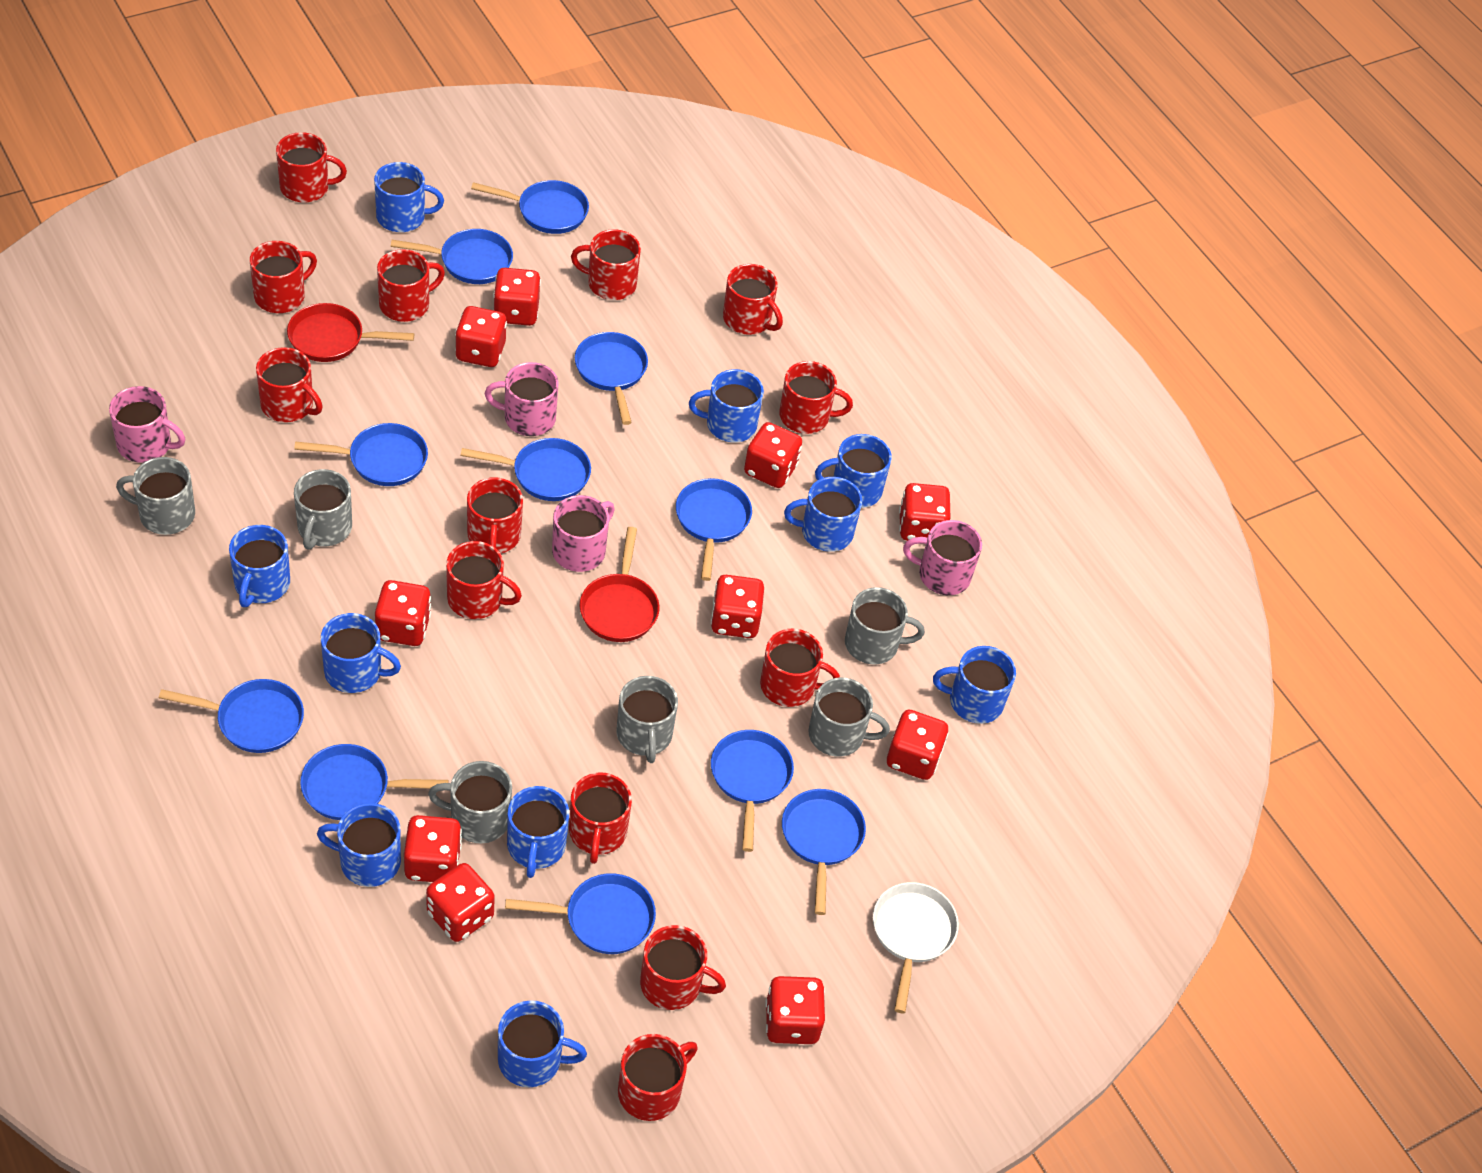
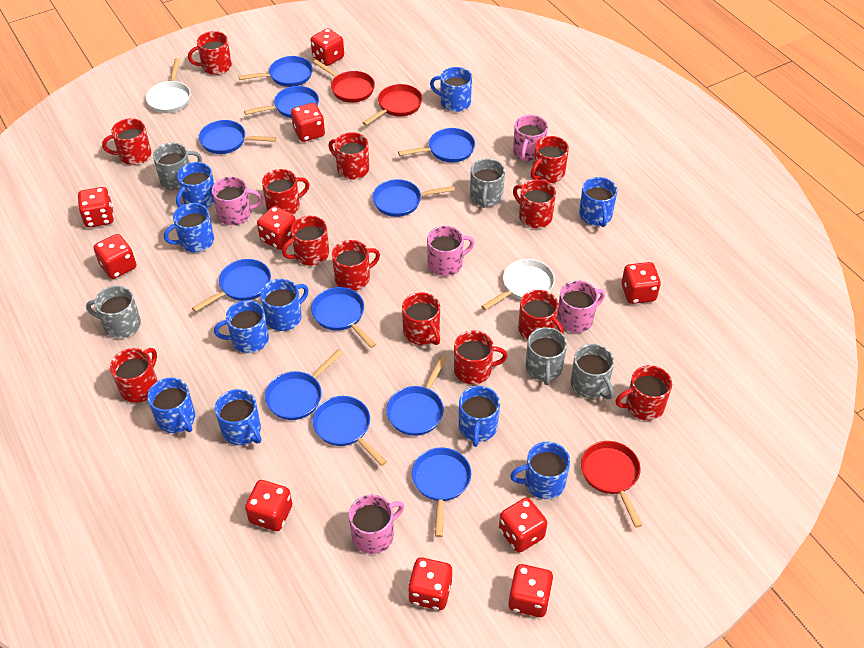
grey mug: [116,457,195,535] [294,469,352,550] [428,761,512,843] [617,676,678,763] [808,678,890,757] [845,587,925,664] = 6 -> [86,286,141,338] [153,143,202,190] [470,159,505,208] [525,327,567,385] [571,344,614,399] = 5
pink mug: [109,386,185,463] [485,362,559,436] [552,495,615,572] [903,520,982,595] = 4 -> [212,177,262,225] [349,495,404,554] [427,226,474,276] [513,115,548,161] [557,280,605,333] = 5
red pan: [287,303,414,362] [580,527,660,642] = 2 -> [313,59,375,103] [363,84,423,126] [581,441,642,528] = 3
white pan: [873,882,959,1013] = 1 -> [146,58,191,113] [481,259,555,310] = 2

